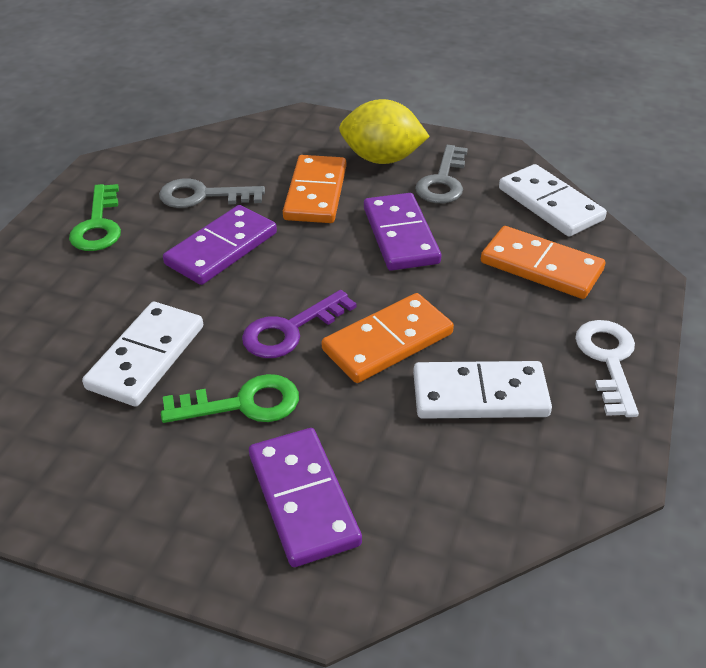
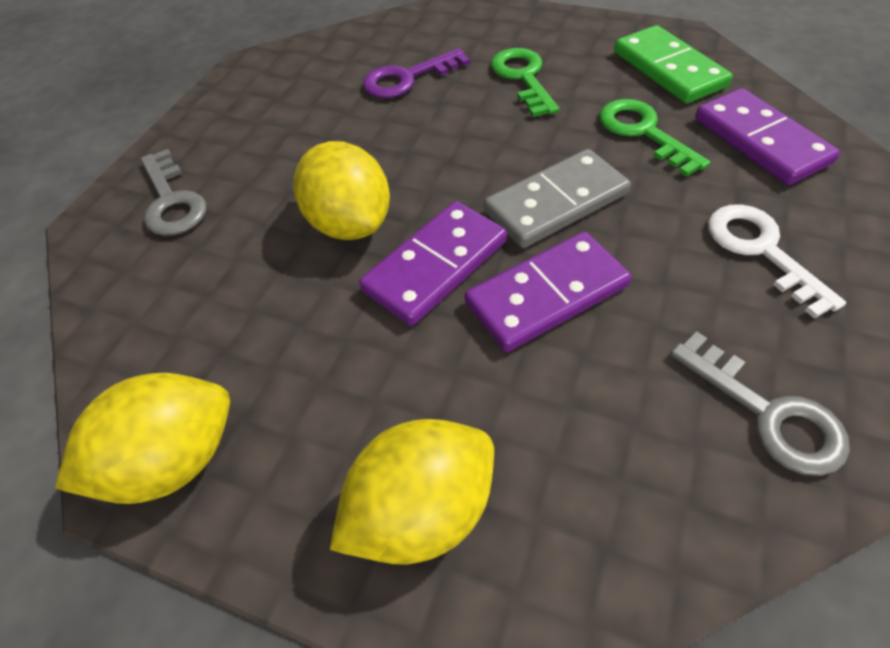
green domino: none = 0 -> [614,25,733,104] = 1
grey domino: none = 0 -> [484,149,631,248] = 1
orange domino: [283,155,346,223] [322,293,454,383] [481,226,605,299] = 3 -> none = 0
white domino: [82,302,203,407] [413,361,552,419] [499,164,607,237] = 3 -> none = 0
yellow lemon: [339,99,430,164] = 1 -> [55,373,230,504] [294,141,390,240] [330,419,494,564] = 3

